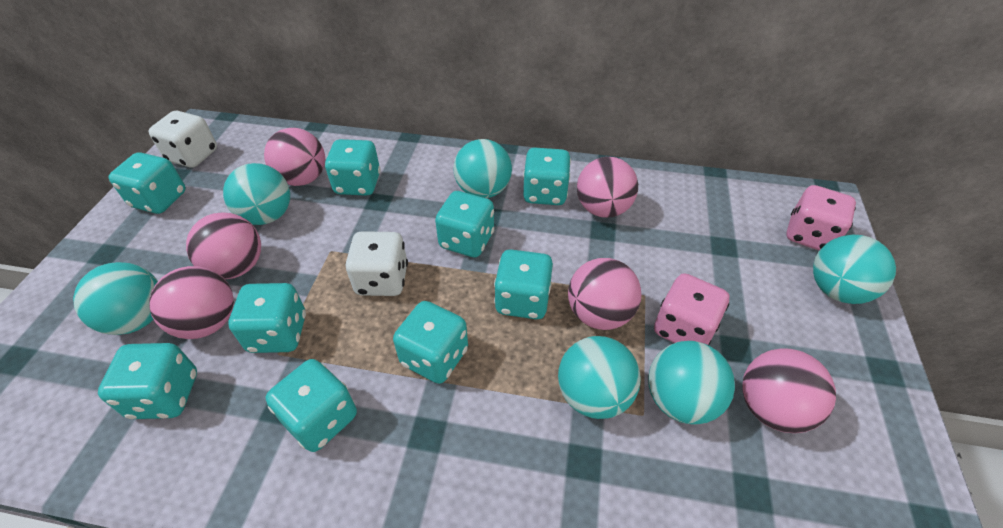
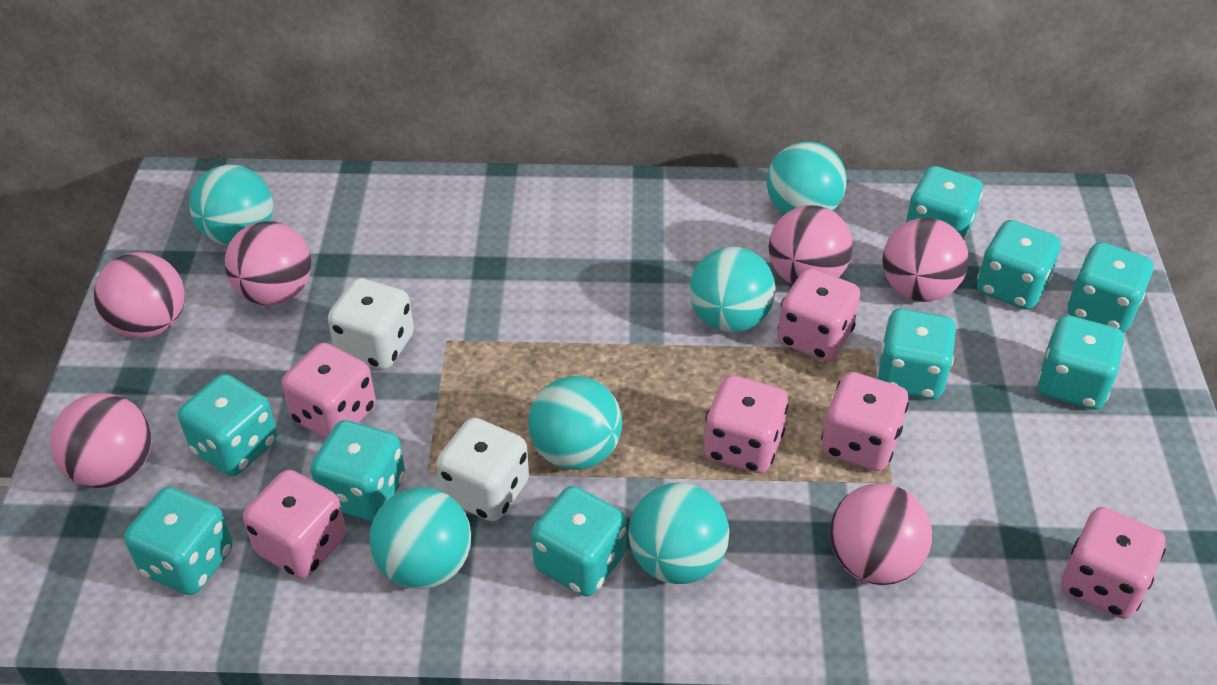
pink dice: [654,273,730,345] [786,185,856,250] = 2 -> [243,470,346,579] [282,343,376,439] [704,375,789,473] [777,268,860,361] [821,372,909,471] [1061,507,1166,619] = 6

